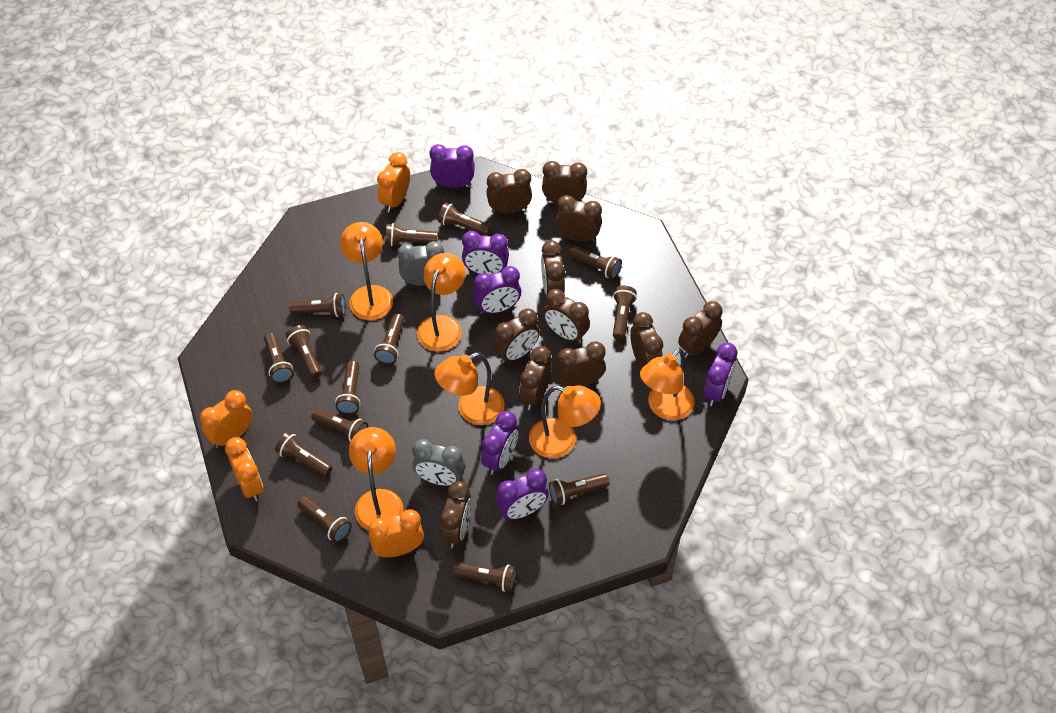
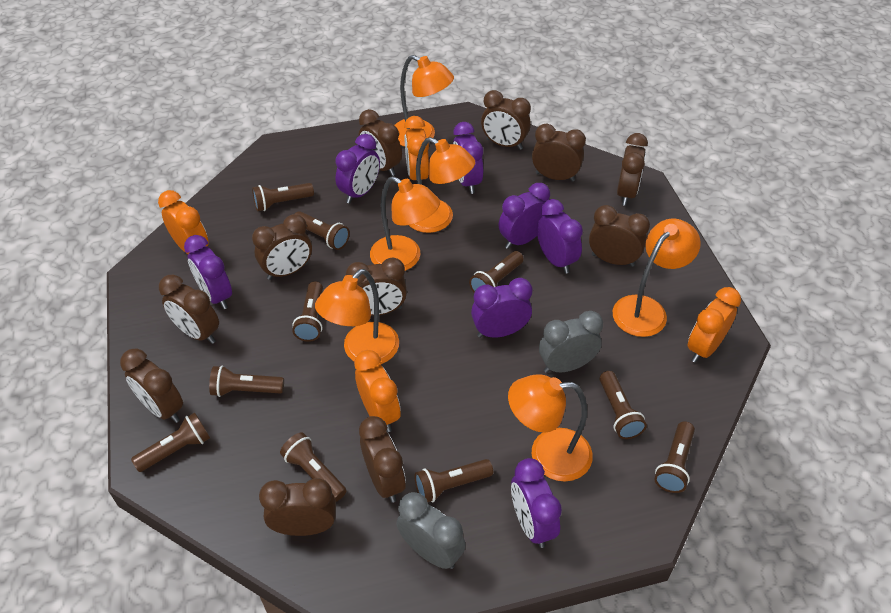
brown flashlight: [264,332,294,383] [275,432,332,477] [286,325,322,379] [289,293,346,317] [297,496,352,543] [311,408,368,442] [335,361,361,414] [374,313,404,364] [385,223,438,246] [438,203,491,235] [453,562,517,592] [549,473,610,505] [569,246,622,279] [613,286,637,340] = 14 -> [131,412,210,472] [209,365,284,397] [252,183,314,211] [280,432,347,502] [292,281,323,342] [295,211,350,250] [414,459,493,502] [469,251,524,293] [600,371,647,439] [655,421,695,493] = 10
purple clock: [429,144,475,188] [462,231,509,275] [473,266,521,314] [481,411,519,475] [496,469,549,520] [704,343,737,406] = 6 -> [184,235,232,309] [335,134,380,204] [453,122,483,194] [471,278,533,338] [499,183,550,249] [511,458,562,548] [537,199,583,274] = 7

